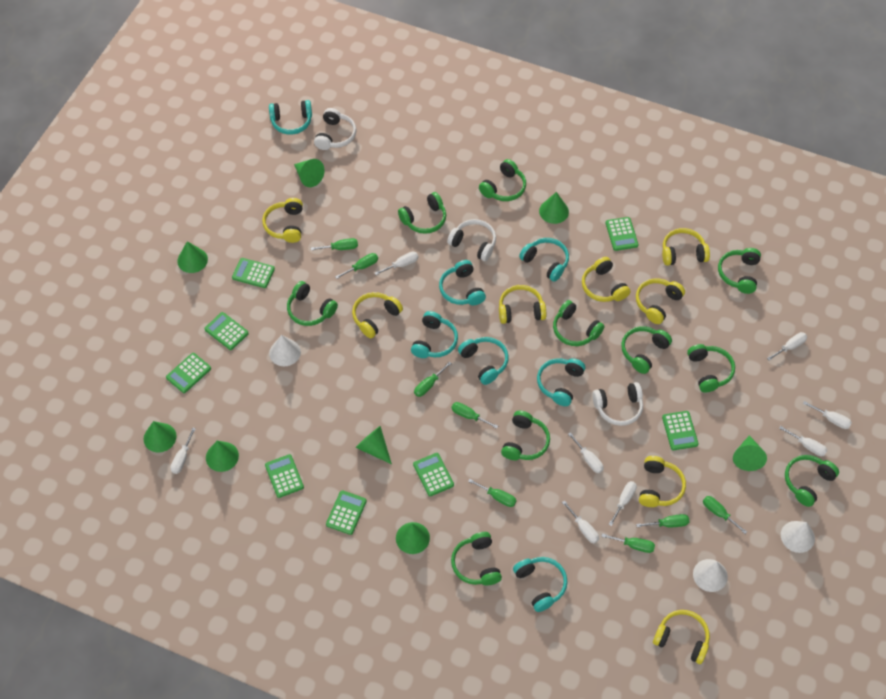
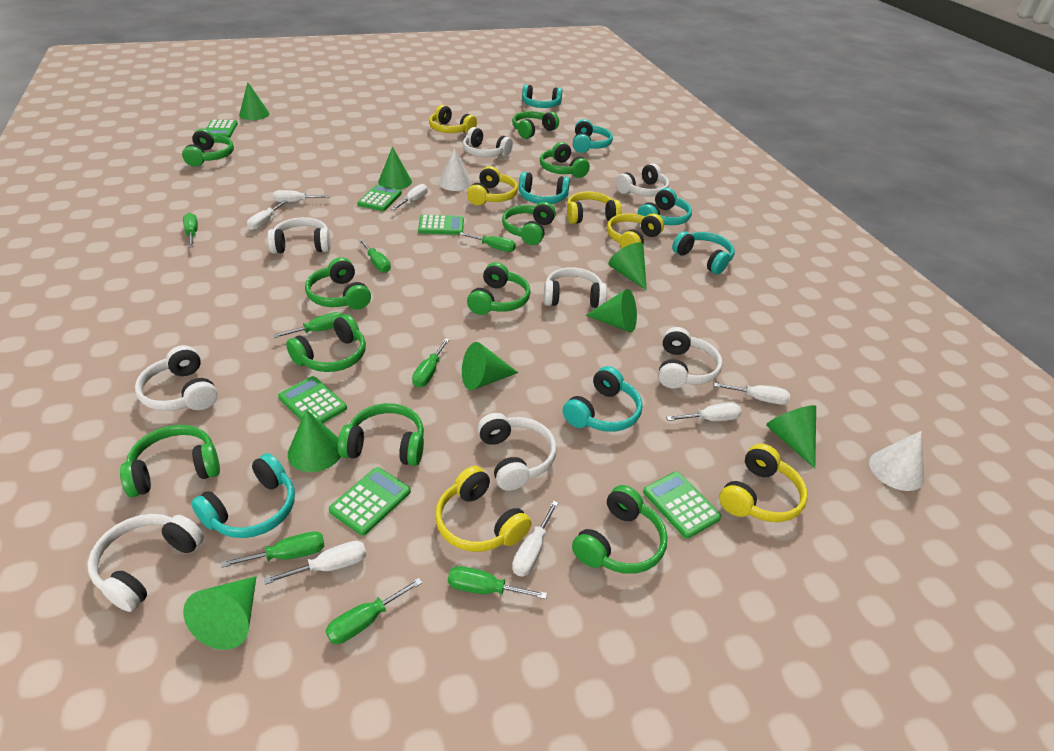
green calculator: [166,353,211,393] [204,312,249,350] [232,258,275,288] [265,454,304,498] [326,490,367,535] [413,453,454,496] [606,217,639,251] [662,411,699,450] = 8 -> [206,120,238,138] [278,376,347,424] [329,467,411,536] [357,185,402,211] [418,215,464,235] [643,472,721,539] = 6
white cone: [269,335,301,366] [693,559,728,592] [781,521,815,553] = 3 -> [438,148,472,191] [869,431,924,491] = 2
white headphones: [314,108,356,150] [447,219,496,261] [592,382,643,426] = 3 -> [88,514,204,612] [135,345,218,411] [267,217,331,254] [463,127,513,157] [477,413,557,491] [544,267,607,308] [616,163,669,197] [658,327,723,389] = 8
white screwdriver: [170,428,196,474] [375,251,418,275] [562,500,599,543] [568,432,604,473] [609,481,637,526] [767,332,807,361] [779,426,827,456] [803,401,852,429] = 8 -> [247,200,288,230] [264,541,366,585] [273,190,331,202] [391,184,427,210] [512,501,559,576] [666,403,742,421] [713,383,790,404] = 7
yellow headphones: [262,198,303,243] [352,292,403,338] [499,285,546,324] [582,257,630,302] [636,278,685,324] [639,456,686,507] [653,610,710,664] [662,228,710,266] = 8 -> [429,105,477,133] [435,466,531,552] [467,166,518,206] [567,192,622,224] [607,213,664,248] [719,444,808,522] = 6

